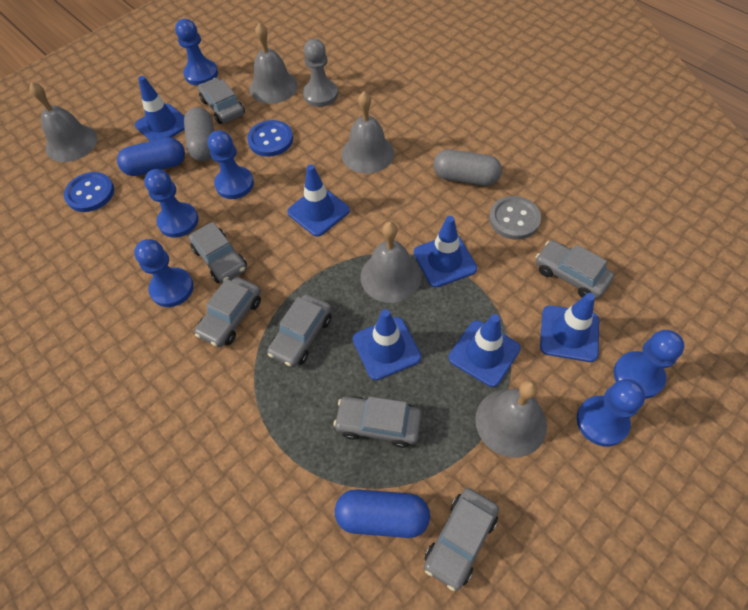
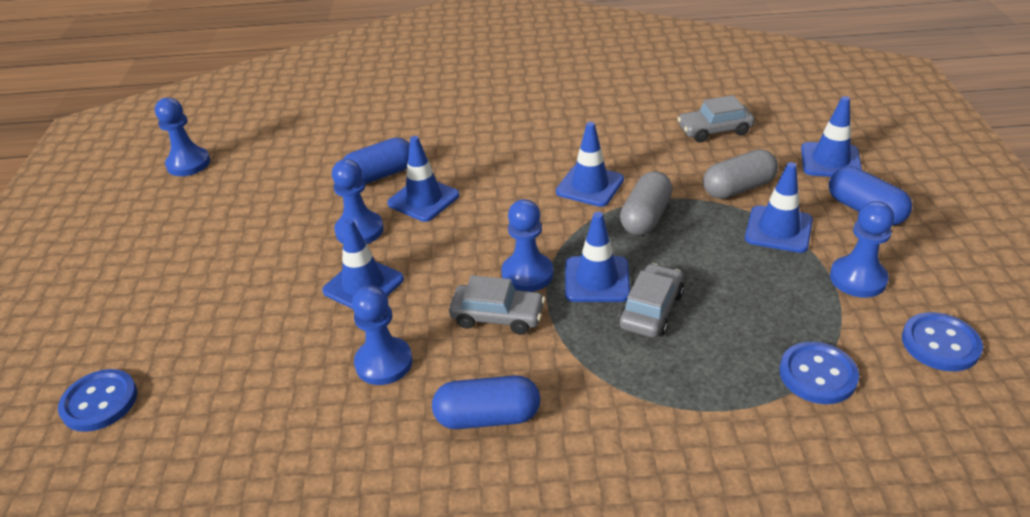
blue button: [64,172,114,212] [247,120,293,157] = 2 -> [58,369,137,432] [780,342,859,404] [902,312,983,371] = 3
blue capsule: [117,137,185,176] [335,489,430,538] = 2 -> [343,138,410,184] [432,375,540,429] [829,167,912,225] = 3
blue pawn: [134,239,194,307] [144,169,198,238] [175,19,218,86] [207,130,254,199] [577,379,645,447] [614,330,684,399] = 6 -> [155,98,210,176] [332,159,383,244] [352,285,413,385] [501,199,553,292] [830,201,894,298] = 5
grey bell: [30,82,97,162] [250,23,298,104] [341,91,394,173] [360,222,421,303] [475,380,547,458] = 5 -> none = 0
grey button: [489,196,541,240] = 1 -> none = 0
grey car: [189,222,247,283] [195,277,261,347] [198,78,245,124] [267,294,332,367] [333,396,422,448] [424,488,499,591] [536,240,614,298] = 7 -> [449,275,545,335] [618,263,684,338] [677,95,755,142] = 3
grey pawn: [303,39,338,107] = 1 -> none = 0

